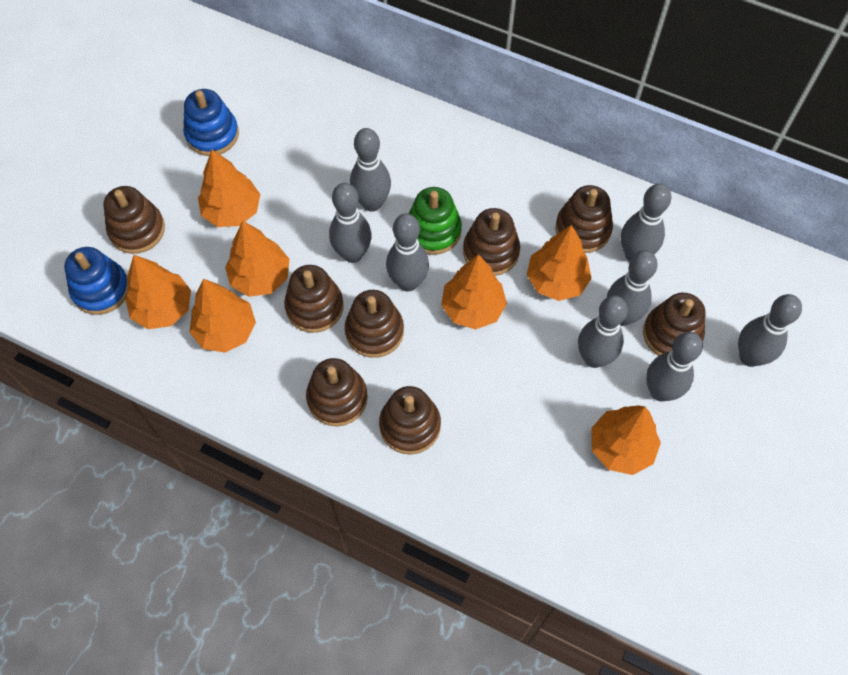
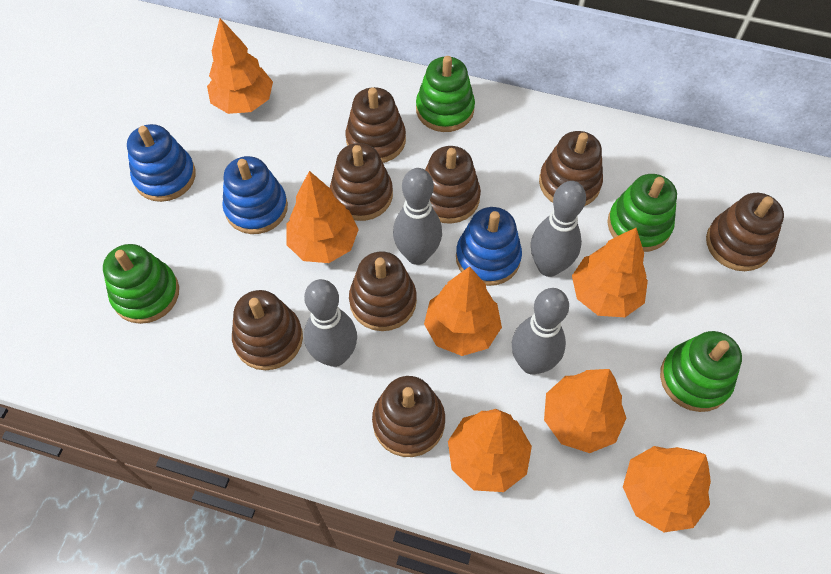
blue stacking toy: [64,247,129,315] [183,89,239,156] = 2 -> [127,124,196,202] [222,156,288,234] [456,207,522,286] = 3
green stacking toy: [409,187,462,255] = 1 -> [103,244,179,324] [416,56,475,132] [607,174,677,252] [660,331,742,412] = 4
grey bowling pin: [329,183,372,263] [350,128,391,212] [386,213,429,291] [578,295,628,368] [607,250,658,326] [621,184,671,262] [646,332,703,401] [738,294,802,367] = 8 -> [304,279,357,367] [393,168,442,265] [512,288,569,375] [531,181,586,277] = 4

